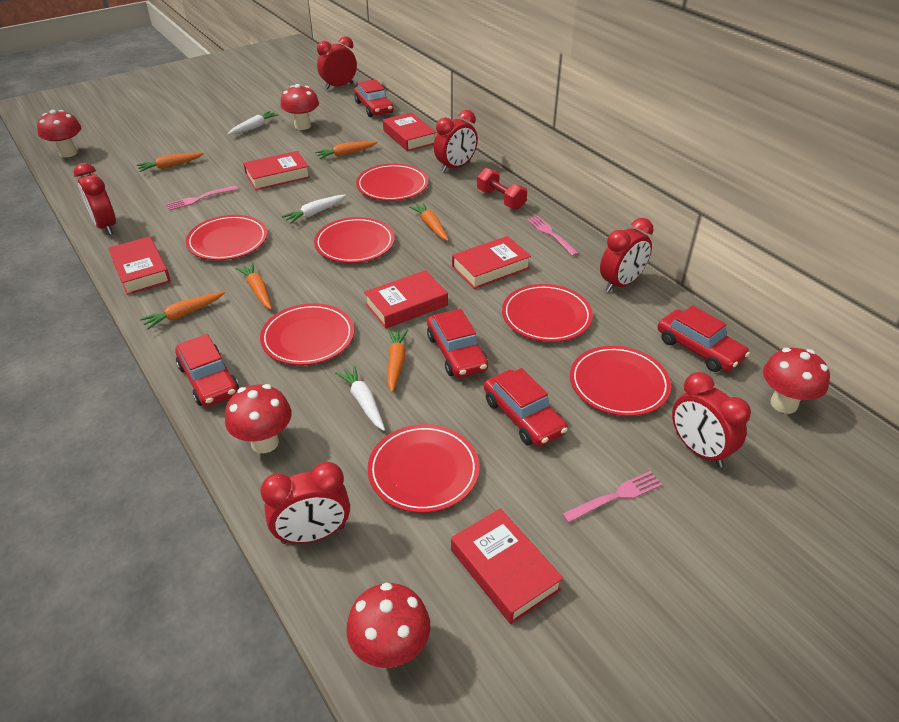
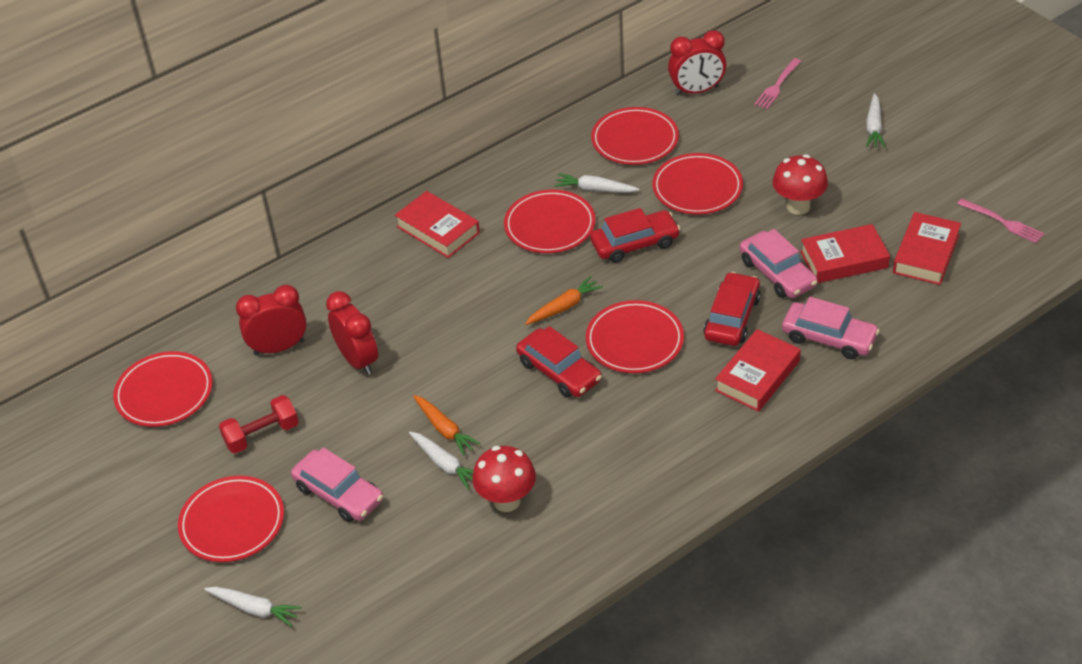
orange carrot: [136,152,204,172] [140,292,225,330] [235,263,272,310] [315,141,378,159] [387,329,408,393] [409,203,449,241] = 6 -> [413,395,481,456] [525,276,603,325] = 2
pink car: none = 0 -> [291,447,383,522] [739,229,818,298] [782,297,880,359] = 3
pink fork: [166,186,238,211] [527,216,579,256] [562,471,662,523] = 3 -> [754,58,801,109] [957,199,1044,243] = 2
red book: [108,236,171,295] [243,151,310,190] [364,270,448,329] [383,112,436,151] [451,508,564,624] [452,236,531,289] = 6 -> [395,191,480,258] [715,329,801,412] [800,224,890,283] [893,212,961,285] = 4
red car: [175,334,239,407] [354,79,393,117] [427,309,488,378] [484,368,568,447] [657,305,750,372] = 5 -> [516,326,602,398] [590,208,680,263] [703,272,761,346] = 3
red clock: [74,163,116,235] [261,462,350,544] [317,36,357,90] [434,110,478,173] [600,218,654,292] [672,372,751,467] = 6 -> [236,285,307,355] [326,291,378,375] [668,30,726,96] = 3
red mushroom: [37,110,81,158] [225,384,291,453] [280,84,319,130] [346,583,430,668] [763,348,830,414] = 5 -> [472,446,536,512] [772,155,828,215] = 2
red plate: [186,215,267,260] [260,303,354,365] [314,217,395,263] [356,164,428,201] [367,424,480,513] [502,284,593,342] [570,346,671,416] = 7 -> [113,351,213,427] [178,476,284,562] [504,190,596,253] [586,300,684,373] [591,107,679,165] [652,153,743,215] = 6
white carrot: [228,111,279,135] [282,194,346,224] [335,366,385,431] = 3 -> [204,587,302,627] [409,431,473,490] [554,173,639,193] [866,93,885,148] = 4

